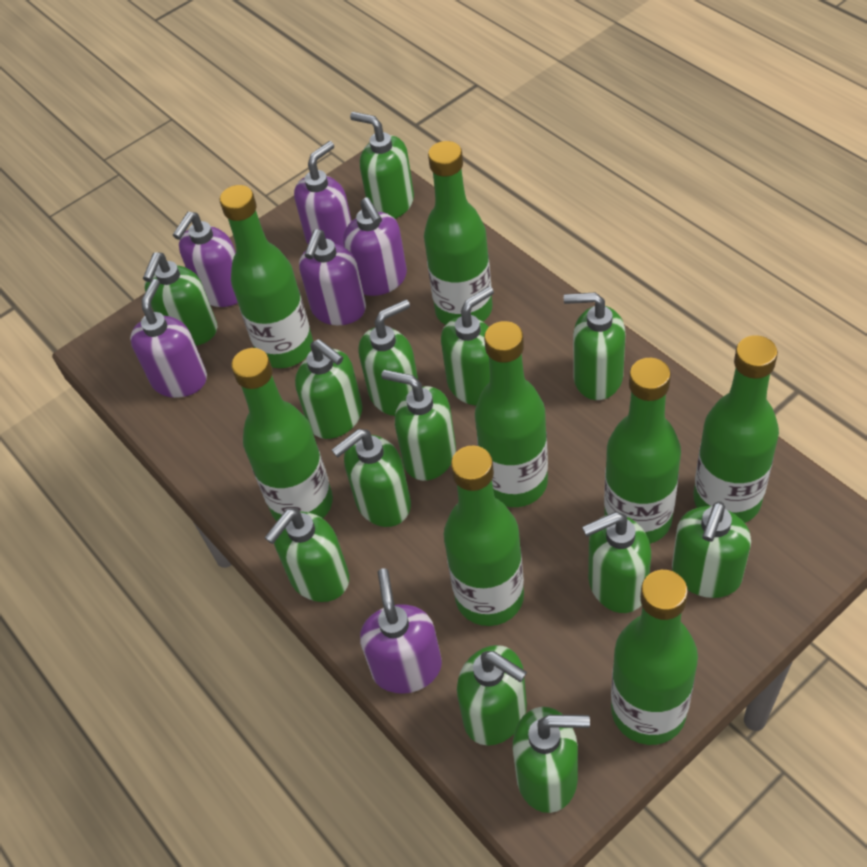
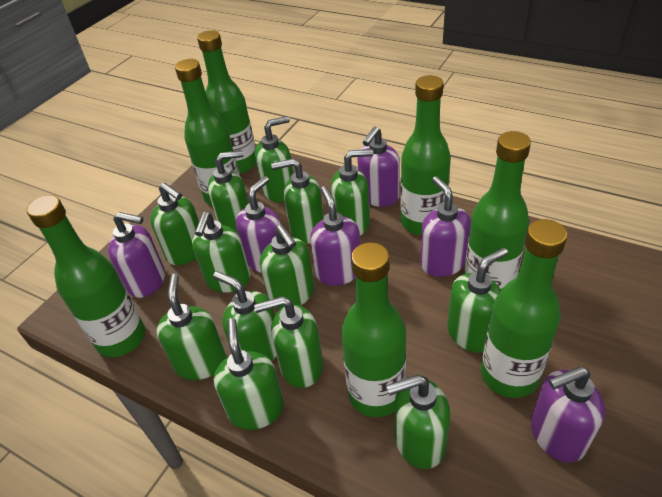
green bottle: [220,185,313,368] [231,348,333,521] [424,141,492,325] [444,446,524,626] [475,321,548,507] [604,358,681,544] [611,570,698,745] [693,335,779,523] = 8 -> [27,195,145,357] [175,59,240,206] [197,30,256,174] [341,242,406,417] [401,75,451,235] [464,131,531,290] [481,219,567,398] = 7

